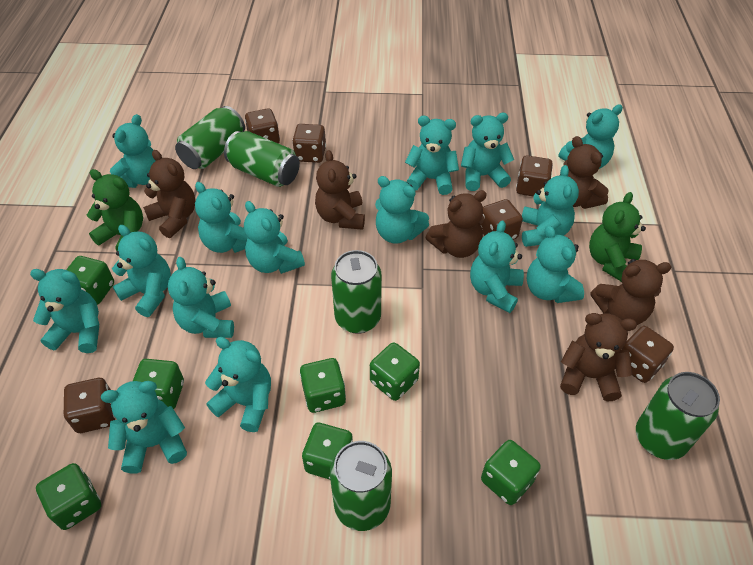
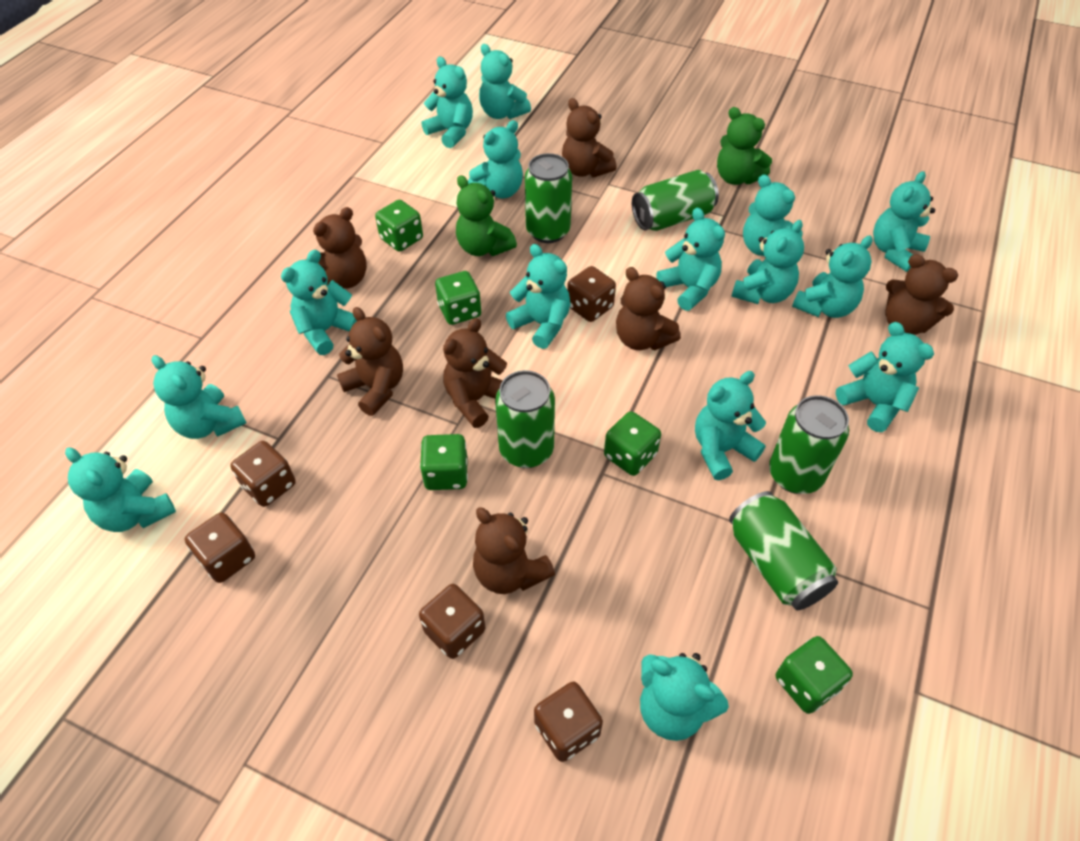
brown dice: [63,378,115,433] [245,108,280,144] [292,124,326,163] [480,199,523,240] [516,155,553,197] [621,326,674,383] = 6 -> [185,512,255,583] [230,441,296,507] [419,584,485,659] [534,682,603,762] [567,266,616,322] = 5
brown teddy bear: [143,150,195,238] [315,150,365,230] [425,190,487,258] [560,313,637,401] [563,136,609,209] [590,259,671,325] = 6 -> [313,207,367,289] [337,307,403,416] [443,318,507,428] [473,508,555,594] [562,98,617,177] [616,267,681,350] [885,254,958,335] = 7
green dice: [36,463,101,530] [66,256,114,305] [133,359,184,409] [300,358,346,413] [302,423,353,480] [370,342,420,401] [481,440,541,505] = 7 -> [375,200,423,252] [420,434,468,490] [435,271,481,325] [604,411,661,476] [776,636,853,714] = 5

